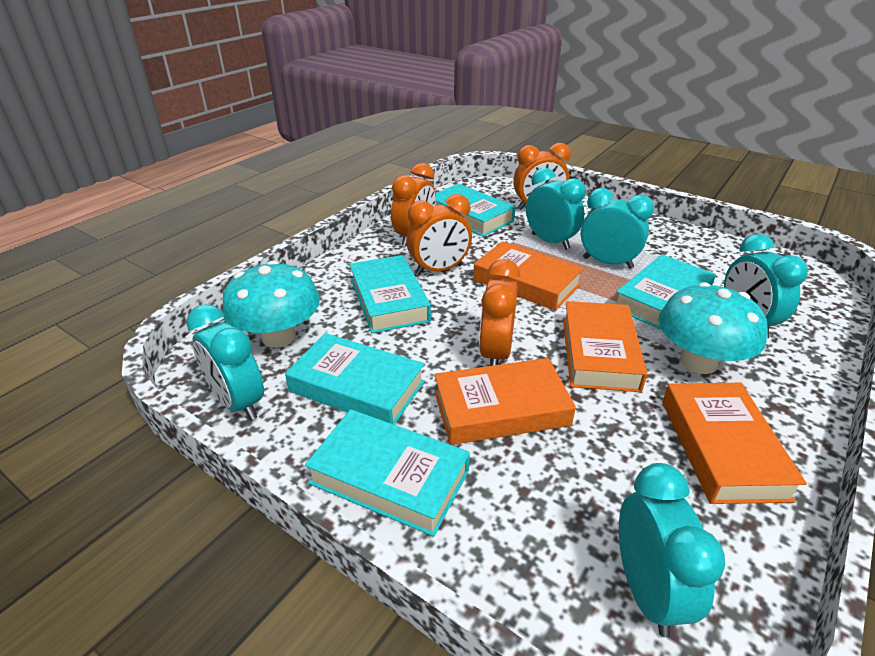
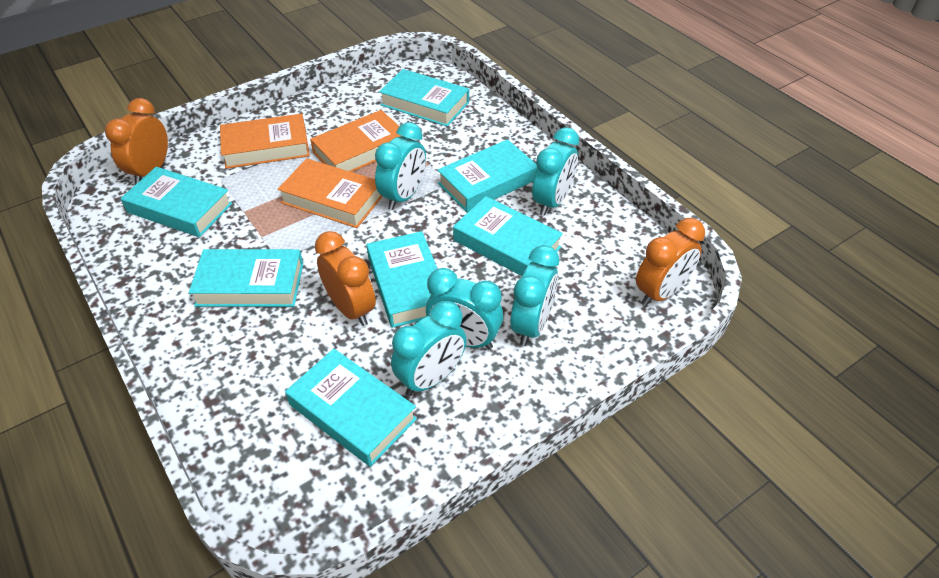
orange book: [434,358,576,445] [473,241,584,311] [563,301,647,392] [662,383,807,504] = 4 -> [220,114,310,169] [277,158,383,228] [310,110,401,172] = 3
orange clock: [391,163,436,246] [406,194,472,275] [479,259,520,366] [513,143,571,210] = 4 -> [105,98,168,185] [315,231,376,326] [636,218,705,306] = 3
turquoise book: [285,333,425,425] [305,409,470,537] [349,255,431,333] [436,184,515,237] [616,254,716,330] = 5 -> [121,167,232,237] [189,249,303,307] [285,349,417,467] [367,231,437,328] [379,69,469,127] [438,139,537,212] [453,196,563,276] = 7
turquoise mushroom: [222,261,320,348] [658,282,768,374] = 2 -> none = 0

